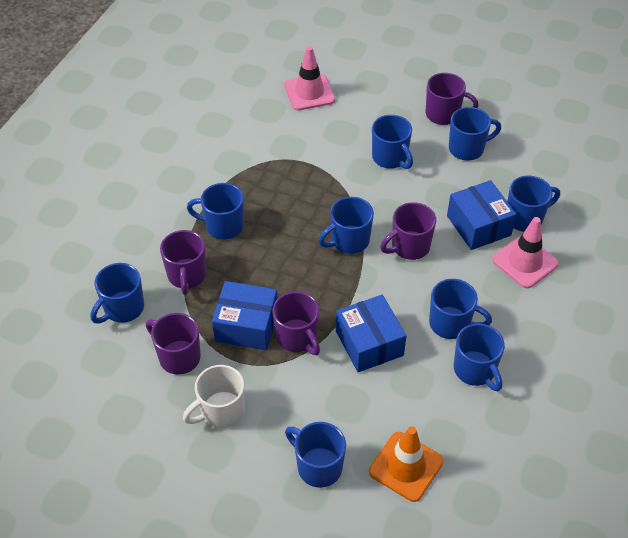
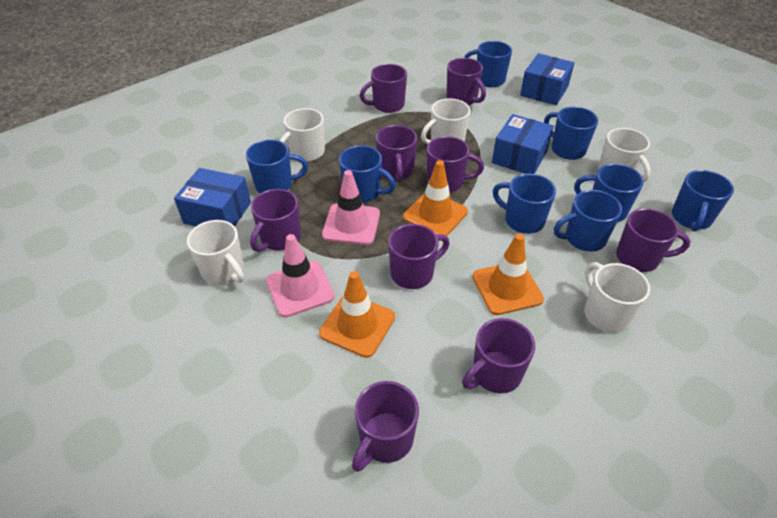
blue mug: [91,263,144,323] [187,183,244,240] [285,422,346,488] [318,197,374,254] [372,115,413,169] [429,279,492,339] [449,107,501,161] [454,323,505,391] [508,176,560,232] = 9 -> [246,140,308,193] [339,145,396,203] [464,41,512,87] [493,174,556,234] [544,107,598,160] [554,190,622,252] [574,164,644,222] [672,170,734,231] = 8
orange traffic cone: [369,426,444,502] = 1 -> [319,271,395,358] [403,160,468,236] [472,234,544,315] = 3
purple mug: [146,313,201,375] [160,230,206,295] [272,291,320,355] [380,202,436,260] [425,73,479,125] = 5 -> [250,189,301,252] [352,381,419,472] [360,64,407,113] [376,125,417,182] [388,224,450,289] [427,136,484,192] [447,58,486,105] [462,318,535,393] [616,208,691,272] = 9
white mug: [183,365,244,428] = 1 -> [187,220,244,285] [280,108,325,162] [421,98,470,144] [584,262,650,333] [598,128,651,182] = 5

